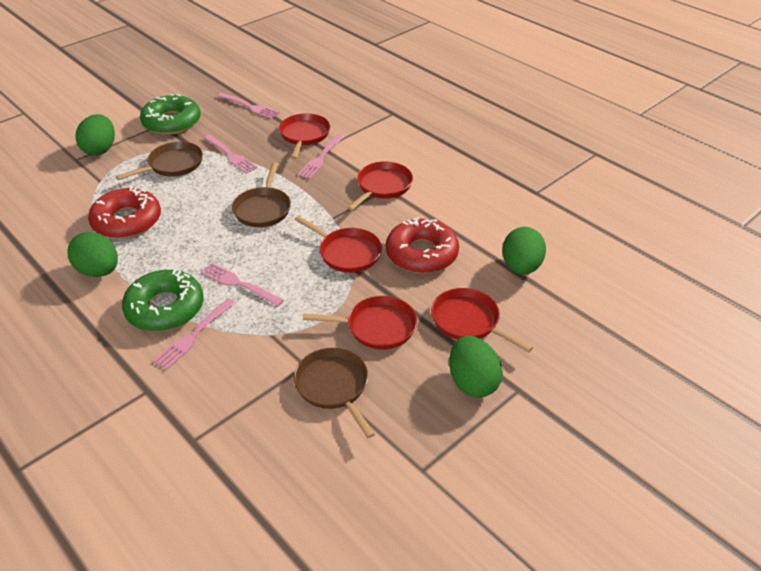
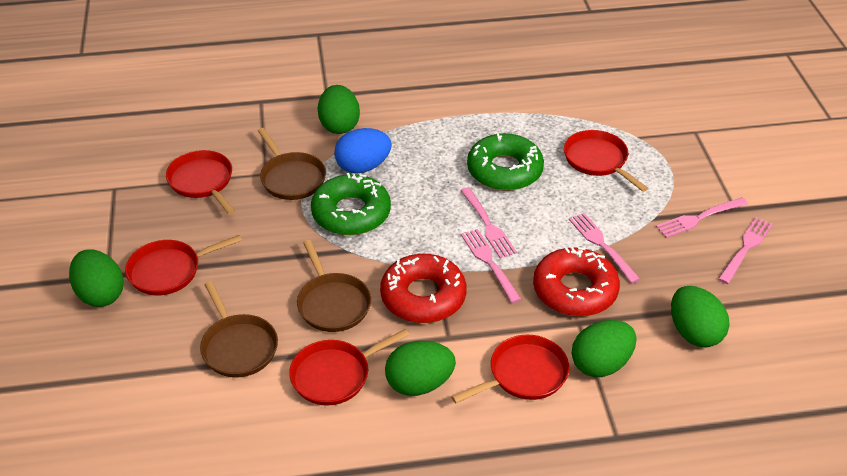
blue egg: none = 0 -> [334,128,392,174] = 1
green egg: [67,232,118,277] [75,114,115,156] [449,336,503,398] [502,227,546,275] = 4 -> [69,249,124,307] [318,85,360,134] [385,341,456,396] [572,320,636,377] [671,286,729,348] = 5

